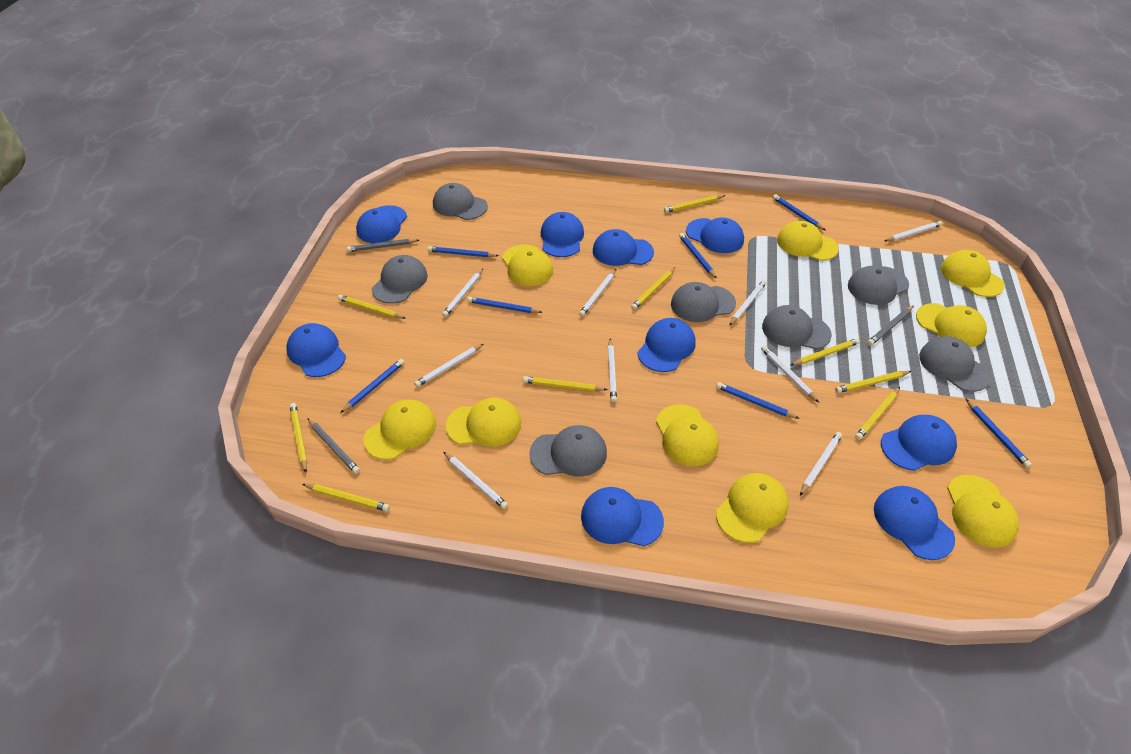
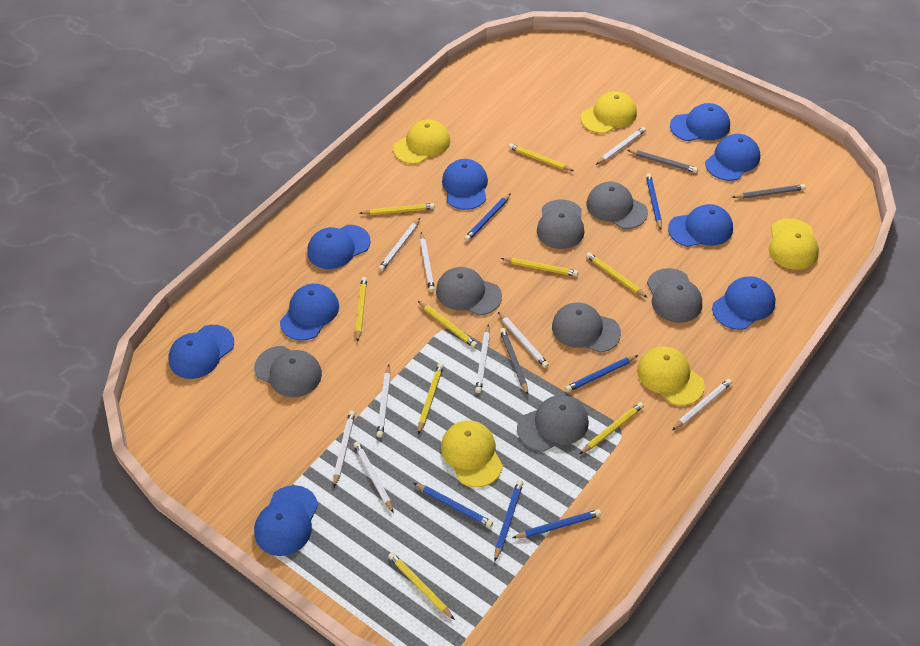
blue pencil: [340,359,405,413] [428,246,499,257] [467,297,542,313] [679,233,717,279] [716,382,800,419] [773,194,826,231] [966,399,1032,468] = 7 -> [414,483,493,528] [464,193,511,241] [494,480,523,562] [513,509,601,538] [565,355,638,392] [646,174,662,230] = 6
yellow cap: [363,399,436,460] [446,398,521,447] [502,245,553,286] [656,404,719,466] [716,473,789,543] [777,221,839,261] [916,303,987,347] [941,250,1005,297] [947,475,1019,548] = 9 -> [394,119,450,164] [441,420,503,487] [581,91,637,134] [637,346,705,406] [769,218,819,270] = 5

